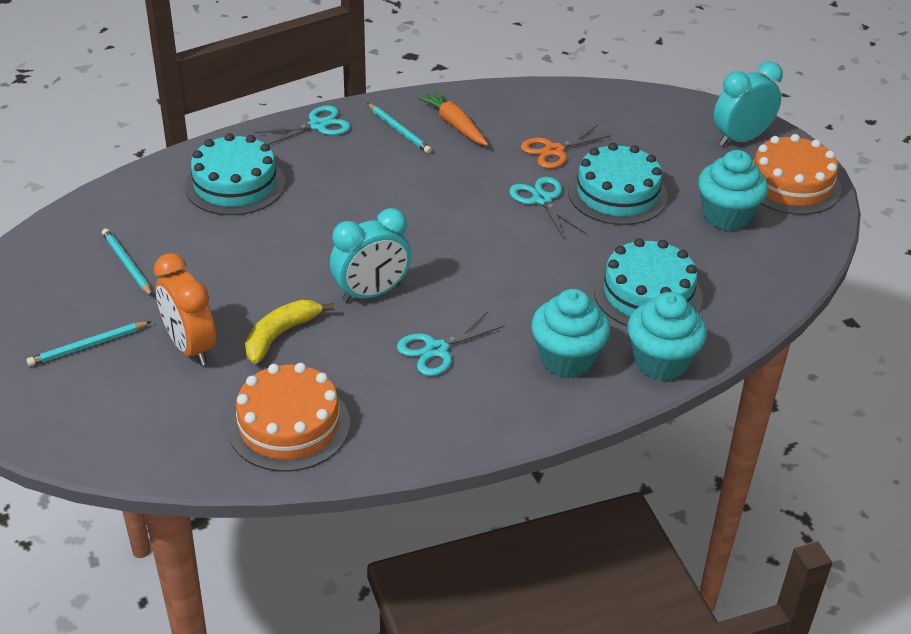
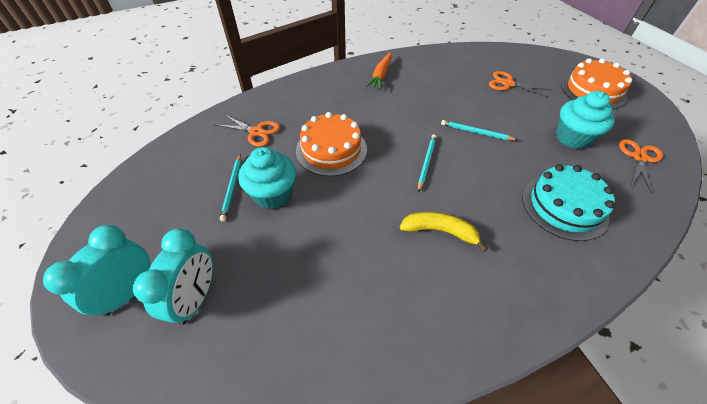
orange clock: [154,253,216,366] = 1 -> none = 0
orange scissors: [521,125,612,169] = 1 -> [214,114,280,147] [489,71,551,97] [619,139,663,194] = 3
turquoise cake: [185,133,286,215] [568,143,668,225] [594,238,703,326] = 3 -> [522,164,615,241] = 1
turquoise cupcake: [531,289,610,378] [627,292,707,381] [698,150,768,231] = 3 -> [238,147,296,209] [556,91,615,149] = 2
turquoise scissors: [255,105,350,145] [397,312,505,376] [509,177,586,238] = 3 -> none = 0

